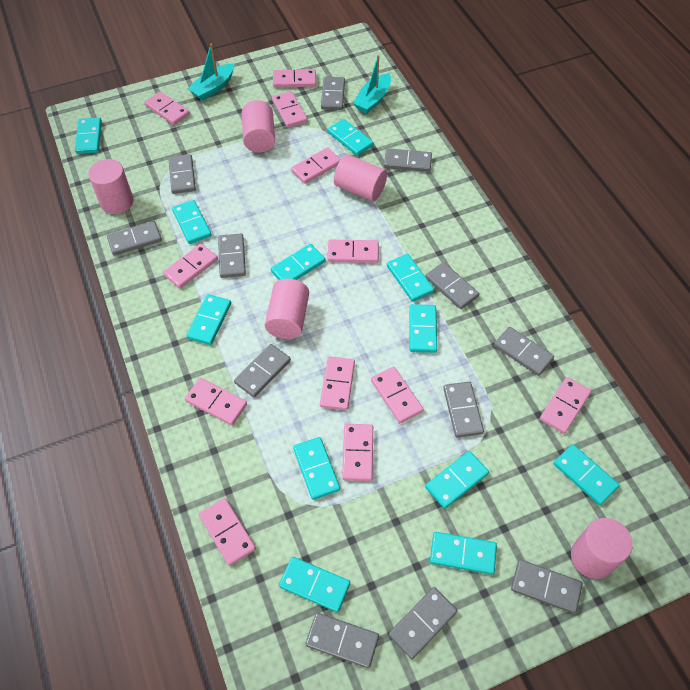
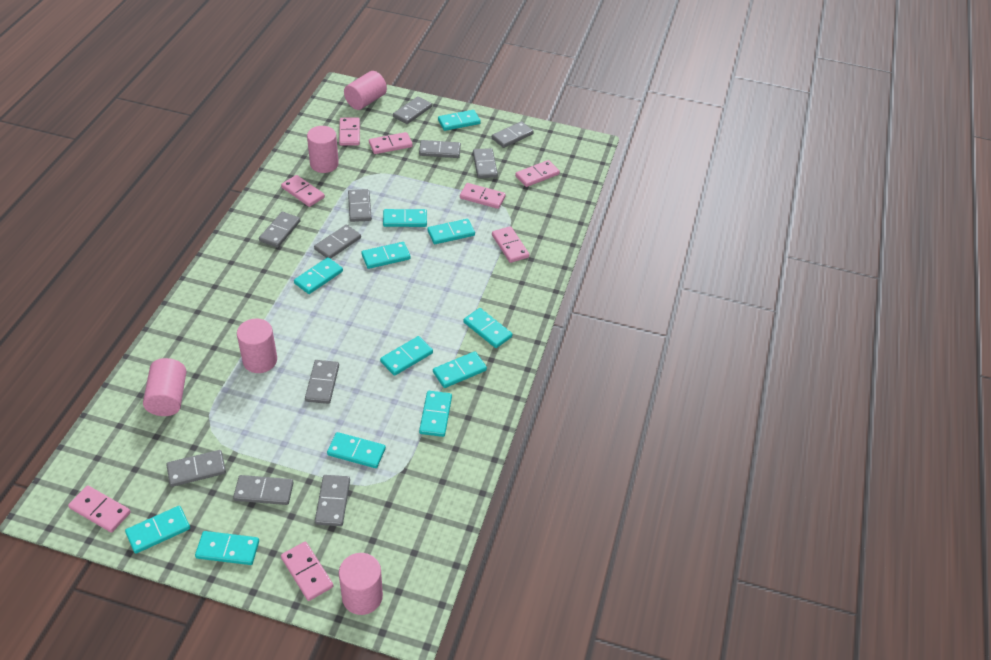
grey domino: [107,221,162,256] [168,154,196,194] [218,234,246,278] [234,344,291,397] [306,613,379,668] [321,77,345,110] [384,148,432,172] [389,587,457,659] [426,262,479,309] [443,382,484,438] [494,327,554,376] [511,560,582,614] = 12 -> [166,450,226,487] [233,475,294,505] [259,212,301,248] [305,360,339,404] [314,225,361,259] [315,475,350,526] [348,189,372,222] [393,96,432,124] [419,140,461,158] [473,148,498,178] [492,121,534,148] = 11
pink domino: [144,91,190,125] [163,243,218,288] [185,378,247,425] [199,498,256,566] [272,91,307,128] [273,69,316,88] [291,147,341,184] [320,356,355,410] [328,240,379,263] [342,424,373,481] [371,367,424,423] [540,377,591,434] = 12 -> [68,485,131,533] [281,175,325,207] [281,542,333,601] [339,117,360,146] [369,132,413,154] [460,183,506,209] [492,226,530,263] [515,160,560,187] = 8
turquoise boat: [188,43,234,101] [353,55,391,113] = 2 -> none = 0

